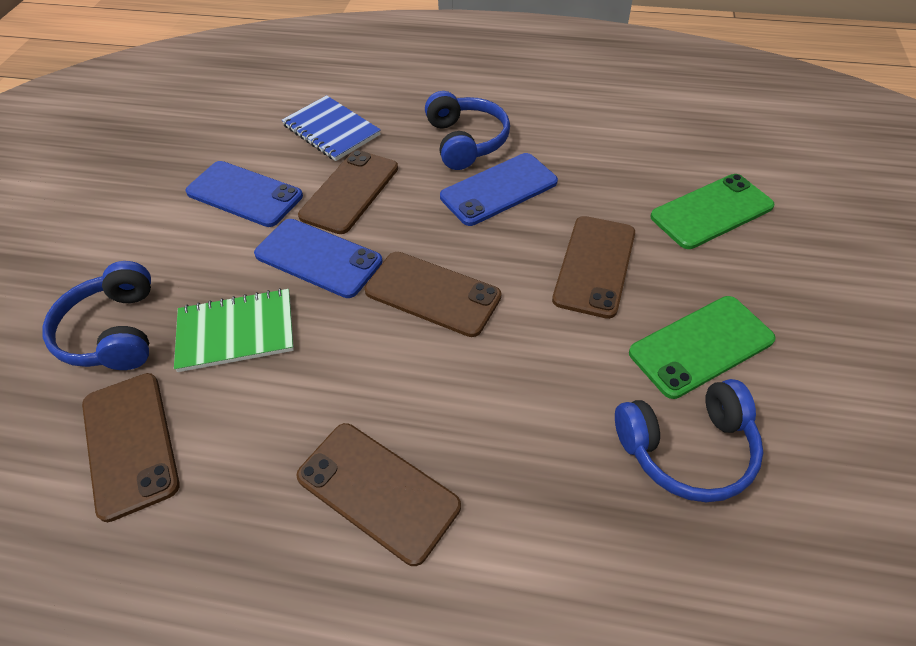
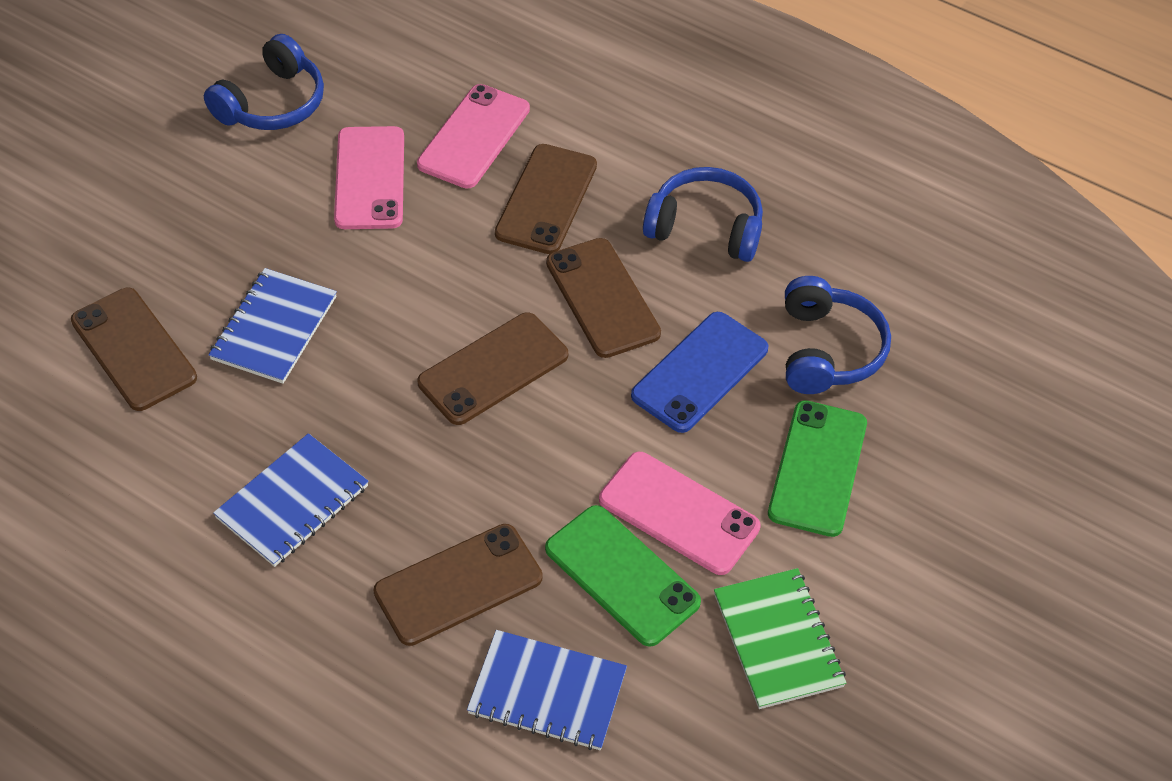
blue notebook: [282,95,381,161] = 1 -> [209,268,337,384] [213,433,369,567] [467,630,627,750] = 3
blue phone: [185,161,303,227] [254,219,383,298] [440,153,558,226] = 3 -> [631,312,768,433] = 1
pink phone: none = 0 -> [334,126,404,229] [417,84,530,189] [599,452,761,575] = 3

